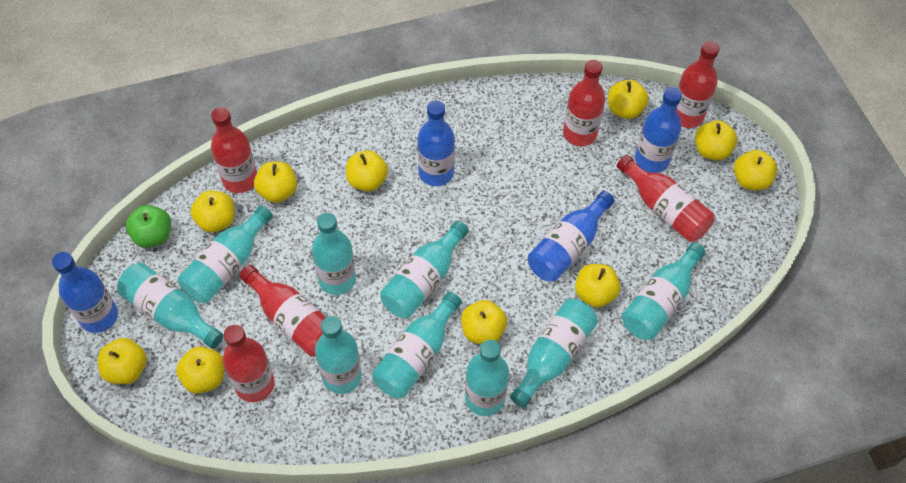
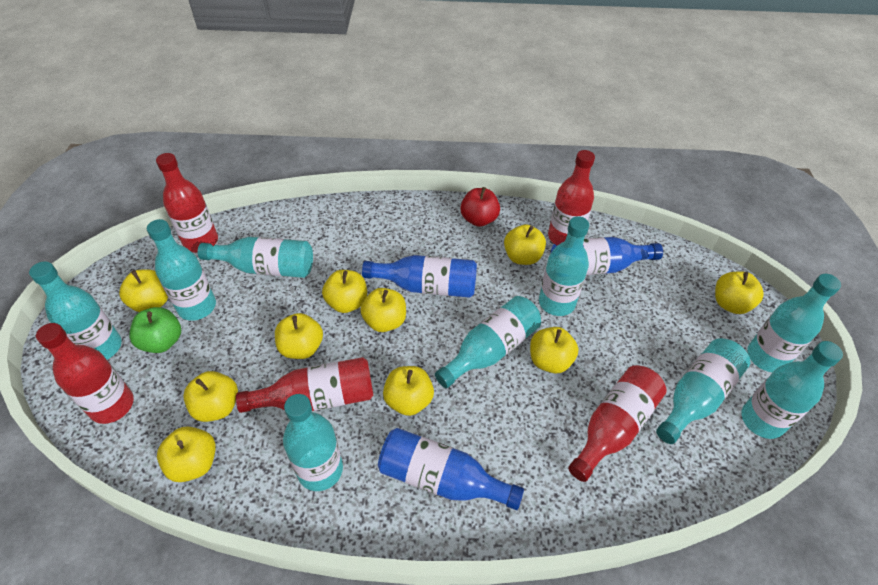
blue bottle: [52,252,118,333] [417,100,455,186] [528,191,614,282] [635,87,682,173] = 4 -> [362,255,477,298] [378,428,524,510] [551,237,663,275] = 3
red apple: none = 0 -> [460,187,500,227] = 1
red bottle: [211,107,257,193] [223,325,275,402] [239,265,326,357] [563,60,605,146] [617,155,715,242] [676,41,719,128] = 6 -> [36,323,134,424] [156,153,218,253] [236,357,373,413] [548,150,595,243] [568,365,667,482] = 5

